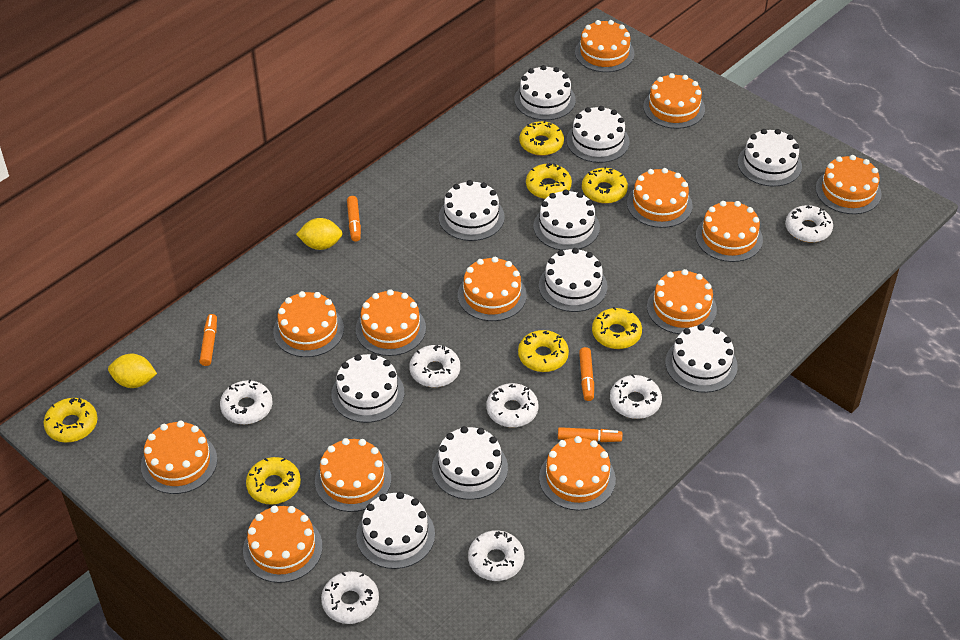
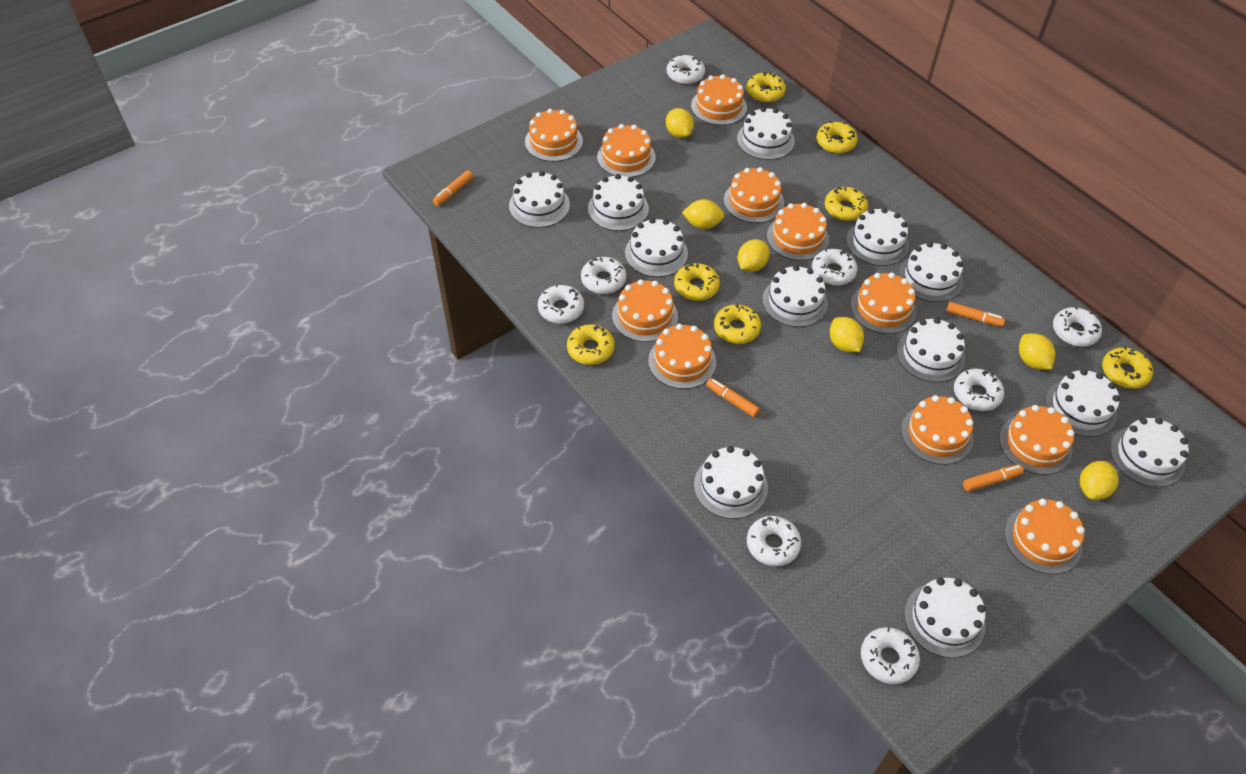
orange cake: [141,421,217,494] [243,506,322,583] [273,291,344,357] [315,438,391,512] [356,289,426,356] [458,257,527,321] [539,436,616,511] [575,20,634,72] [627,168,693,228] [643,73,705,129] [647,269,717,334] [696,201,763,262] [816,155,882,214] = 13 -> [525,108,583,162] [597,124,656,177] [612,279,678,342] [648,324,716,389] [691,74,747,126] [724,167,784,223] [767,203,829,261] [850,272,916,334] [901,395,973,465] [999,405,1074,475] [1004,499,1085,574] = 11
white cake: [331,353,404,423] [356,492,435,569] [432,426,508,500] [439,180,505,241] [514,65,576,120] [533,189,600,250] [539,248,608,312] [566,106,630,163] [665,324,738,393] [738,129,802,187] = 10 -> [509,171,570,228] [588,174,649,231] [625,218,688,277] [694,446,768,519] [737,107,795,160] [763,265,828,327] [846,208,909,266] [897,318,965,382] [899,242,963,302] [904,578,986,658] [1045,369,1120,437] [1110,418,1189,487] = 12
white donut: [220,380,273,425] [321,571,379,624] [409,345,460,387] [468,530,524,581] [486,383,538,427] [610,374,662,419] [785,205,833,243] = 7 -> [538,284,584,324] [581,257,626,294] [667,54,705,84] [747,516,801,566] [812,249,858,286] [861,627,920,684] [954,369,1004,411] [1053,306,1102,347] = 8
yellow lemon: [108,354,157,388] [296,218,343,250] = 2 -> [666,108,694,138] [682,199,725,229] [737,239,770,272] [830,317,864,352] [1019,334,1055,370] [1080,461,1119,500] = 6

